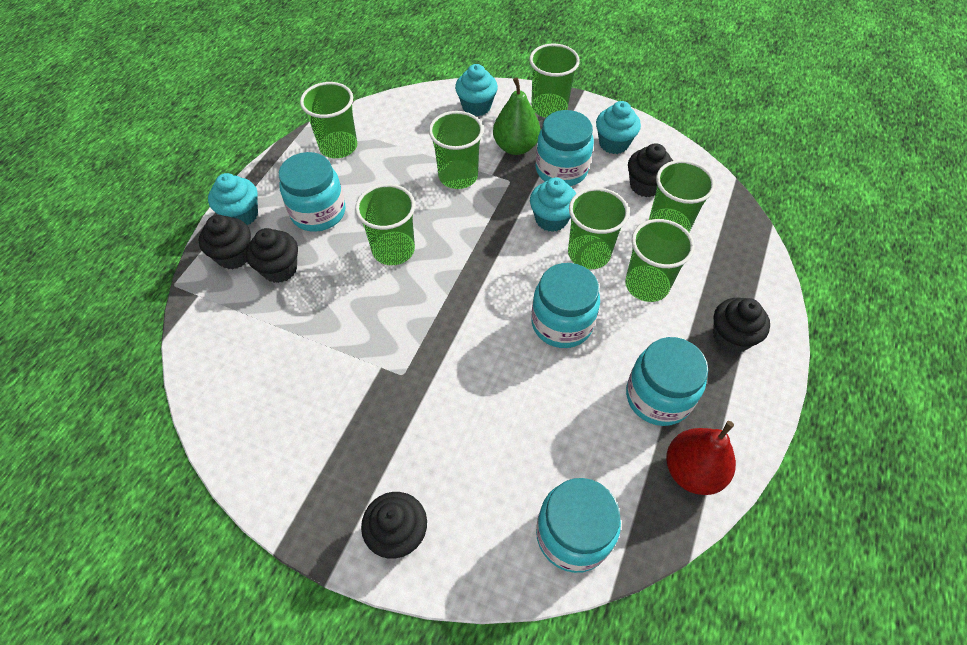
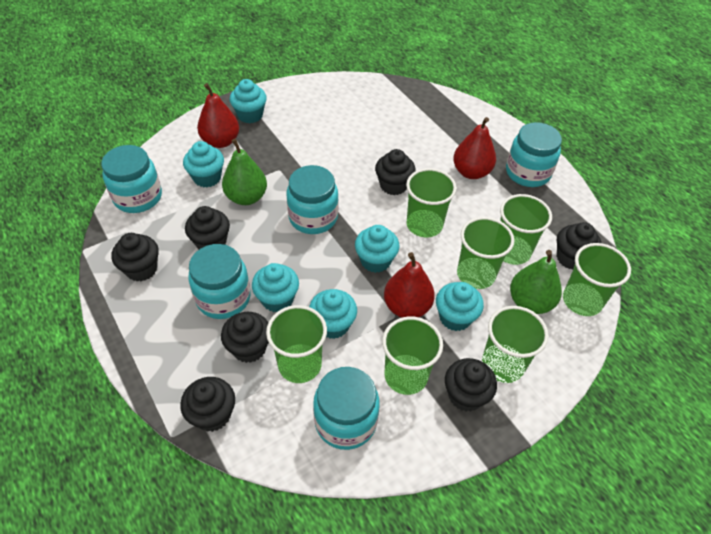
black cupcake: [199,215,251,269] [246,228,298,283] [361,492,427,559] [628,143,673,197] [713,298,770,353] = 5 -> [111,233,159,281] [180,377,235,432] [185,206,230,249] [221,312,269,363] [375,149,416,195] [445,358,497,412] [557,222,601,270] = 7
green pear: [493,77,541,155] = 1 -> [222,139,267,205] [510,250,562,314] = 2
red pear: [666,421,736,495] = 1 -> [197,83,239,148] [384,252,435,318] [453,117,496,179] = 3
turquoise cupcake: [208,173,258,226] [455,64,498,116] [530,177,576,232] [596,101,641,154] = 4 -> [183,141,224,187] [230,79,267,123] [252,263,299,312] [309,289,357,339] [355,225,399,273] [436,282,484,331] = 6

